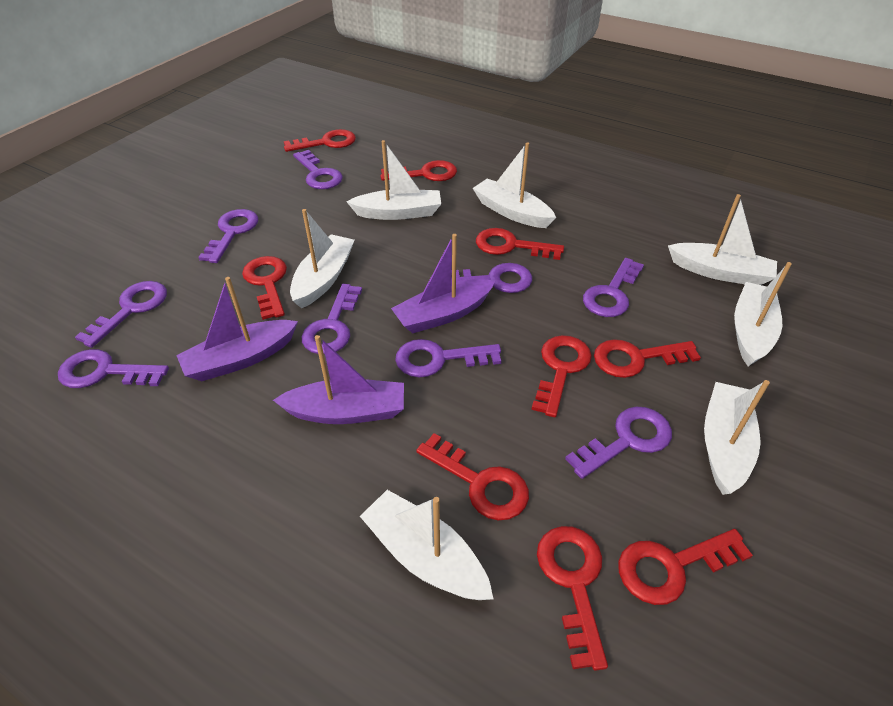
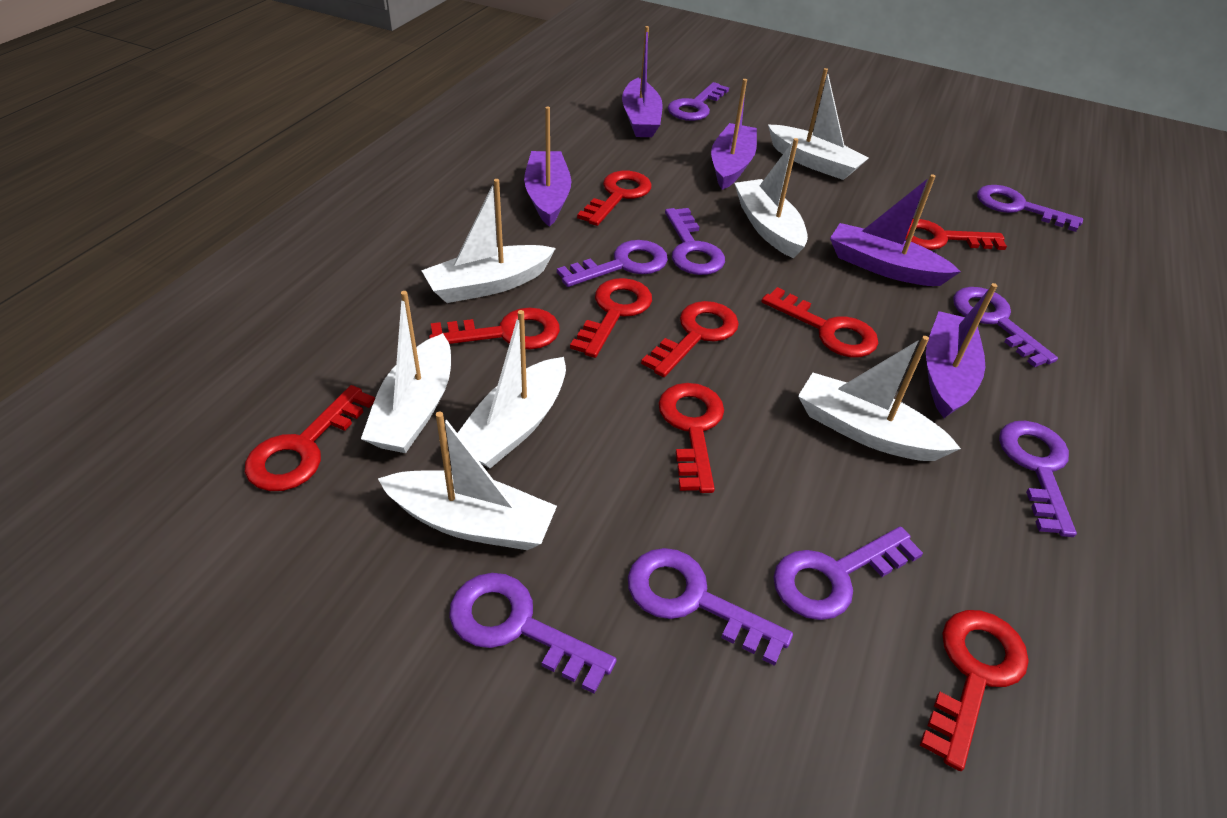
purple boat: [176,277,298,381] [273,335,404,424] [391,234,495,333] = 3 -> [524,106,571,227] [622,26,663,137] [711,79,757,190] [830,174,961,286] [926,283,997,418] = 5

